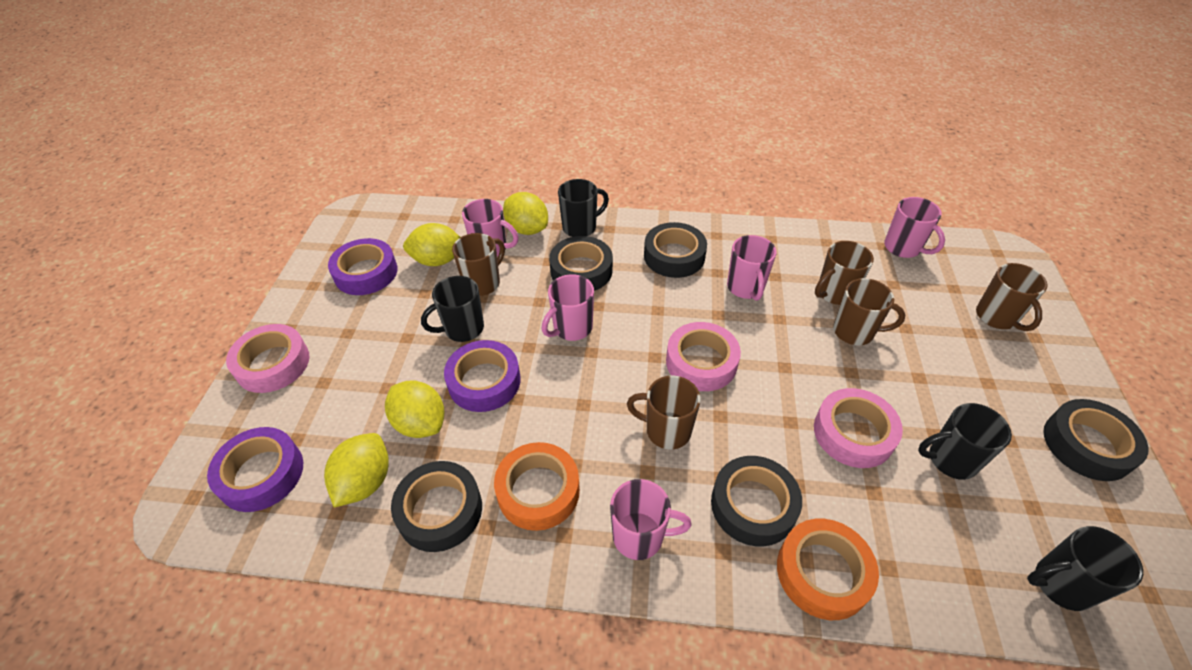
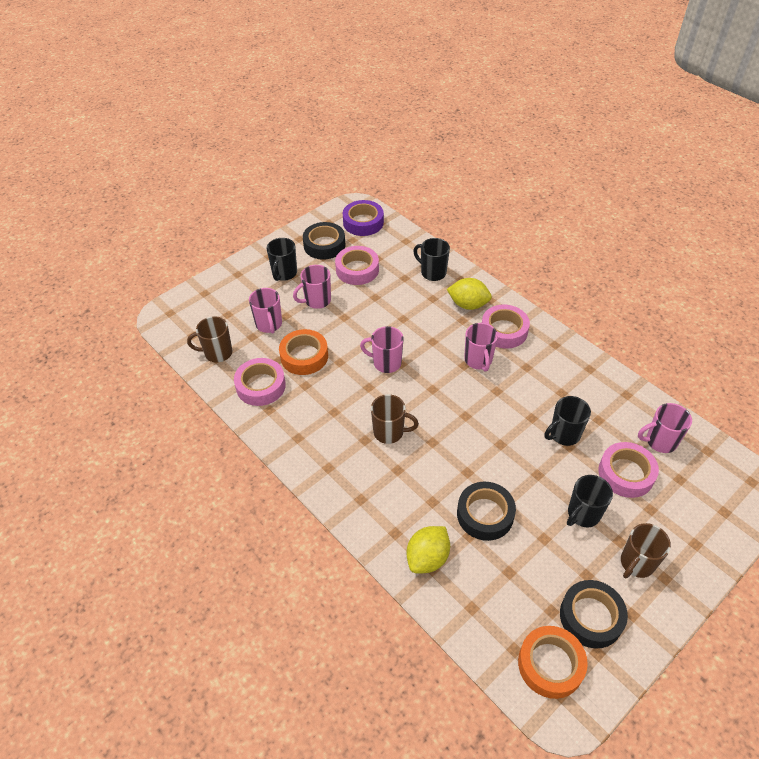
black tape: [391,461,482,552] [549,236,613,291] [644,222,707,278] [711,456,802,546] [1043,399,1148,481] = 5 -> [303,222,345,260] [457,482,516,541] [560,580,628,649] = 3
brown mug: [452,233,505,296] [627,376,701,450] [815,241,874,305] [833,278,905,345] [976,263,1048,331] = 5 -> [187,316,232,362] [371,394,419,444] [621,523,671,578] = 3
pink tape: [226,324,309,393] [666,322,741,391] [814,388,903,468] = 3 -> [234,358,286,406] [335,246,379,285] [482,305,530,349] [598,442,659,498] = 4
purple tape: [207,427,303,512] [328,238,398,295] [444,340,520,412] = 3 -> [343,200,384,236] = 1
yellow lemon: [324,433,389,507] [385,380,444,438] [403,223,461,266] [503,192,548,235] = 4 -> [407,526,450,573] [447,278,492,310] = 2

